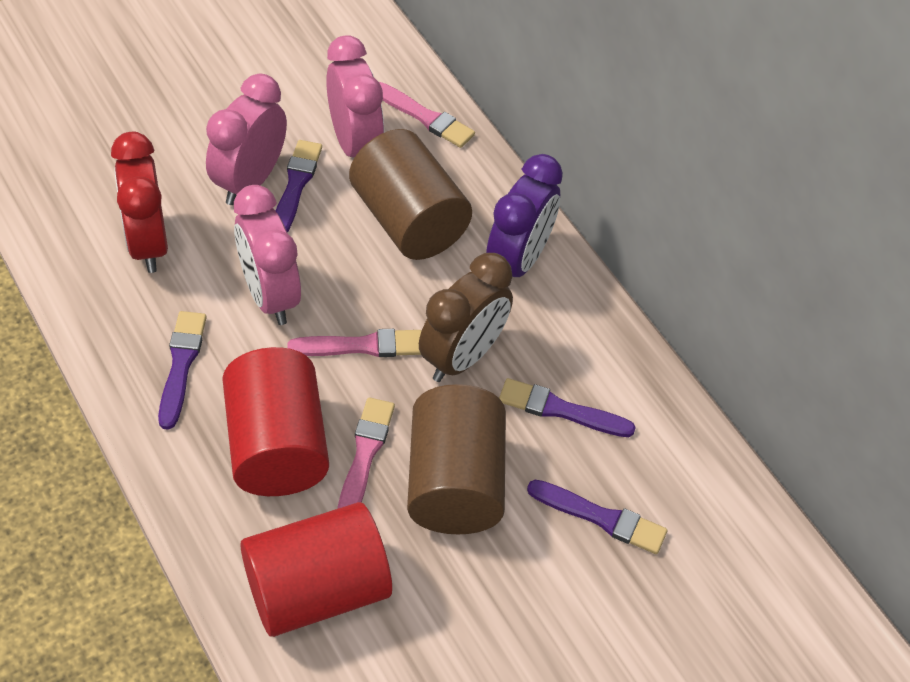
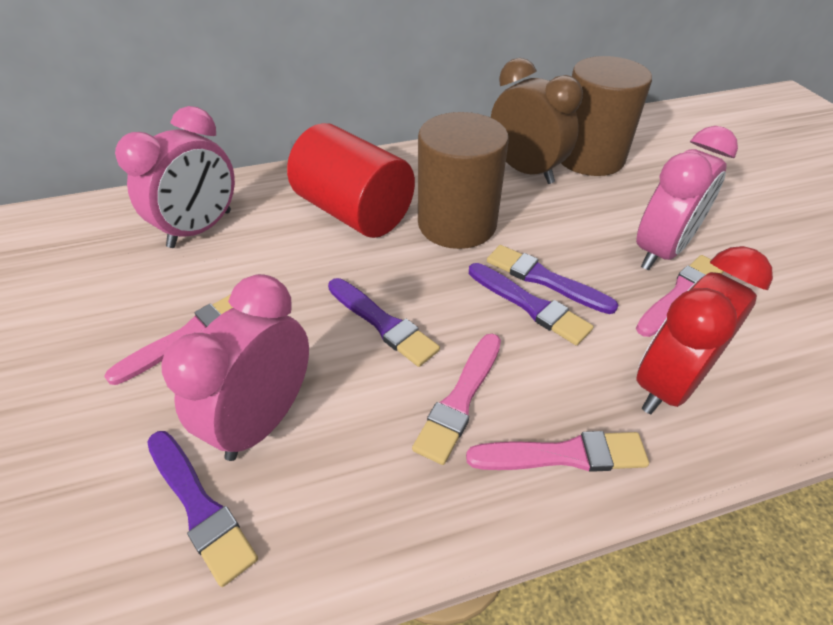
pink brush: [287,329,422,357] [338,397,395,508] [379,82,475,148] = 3 -> [104,294,233,385] [412,334,501,465] [466,431,649,472] [636,255,724,337] = 4
purple clock: [486,154,563,277] = 1 -> none = 0
red cylinder: [222,347,329,496] [241,502,392,637] = 2 -> [287,123,415,238] = 1

